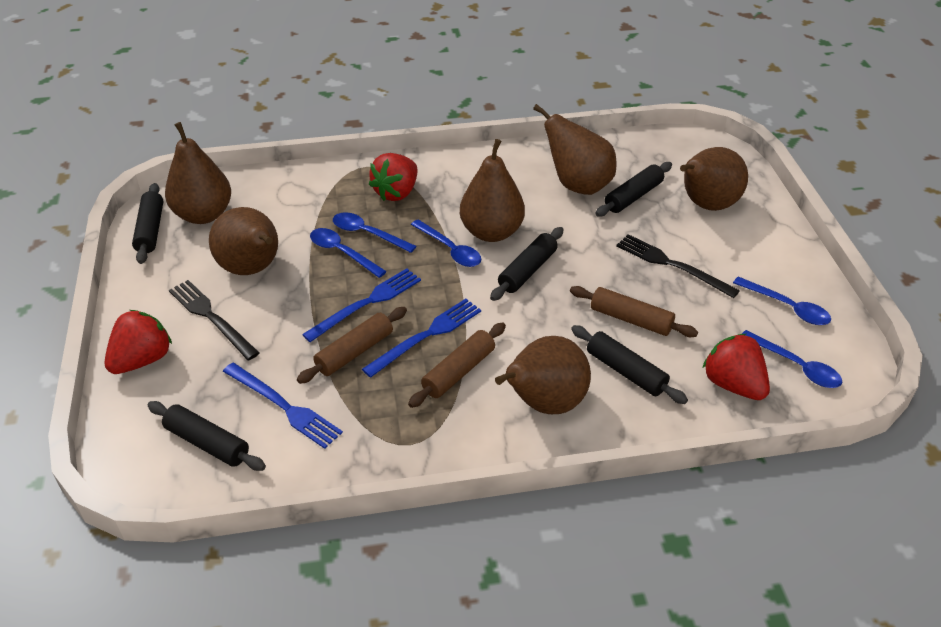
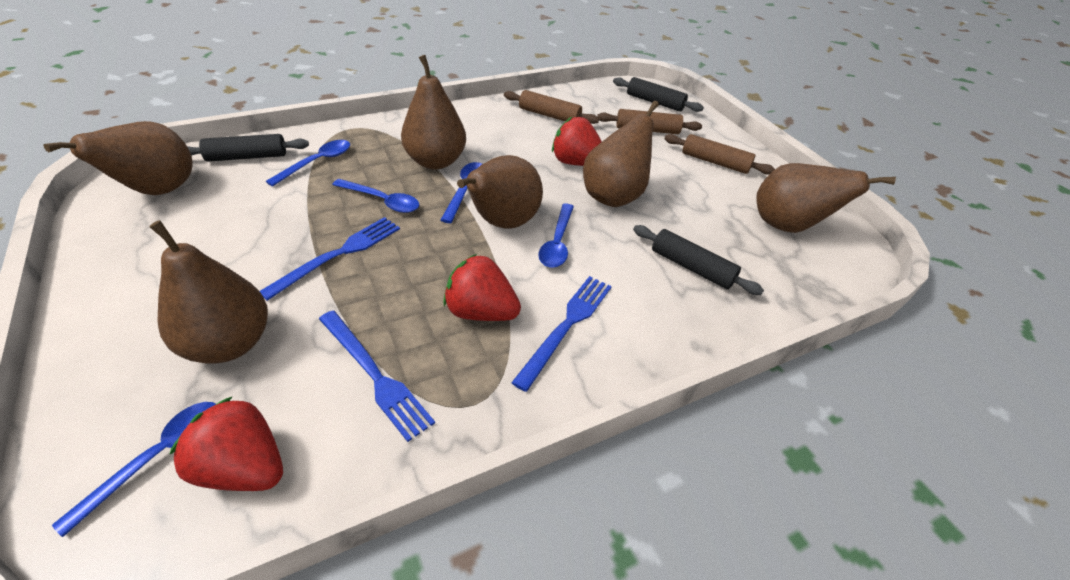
black fork: [169,280,259,360] [616,234,740,298] = 2 -> none = 0
black rolling pin: [132,183,164,264] [148,401,266,471] [490,227,564,301] [571,325,688,404] [595,162,672,217] = 5 -> [187,134,309,162] [613,77,704,112] [633,225,764,295] = 3

